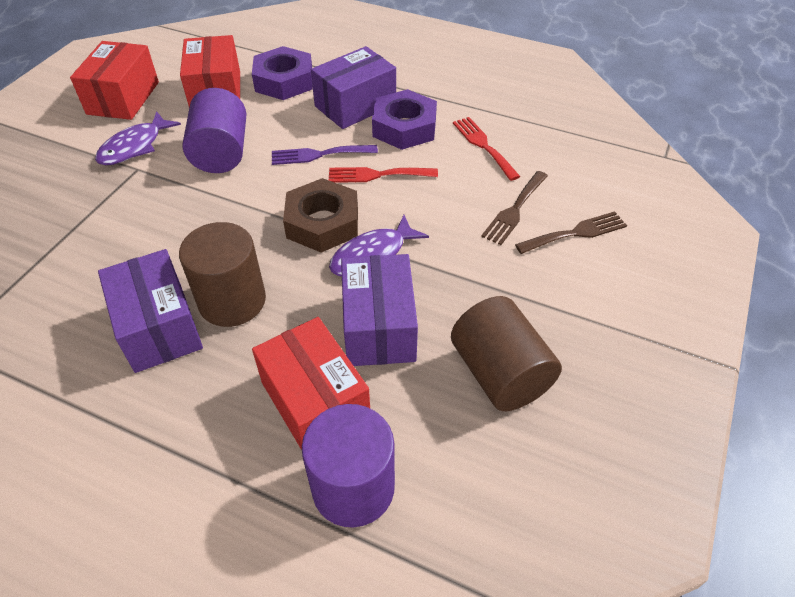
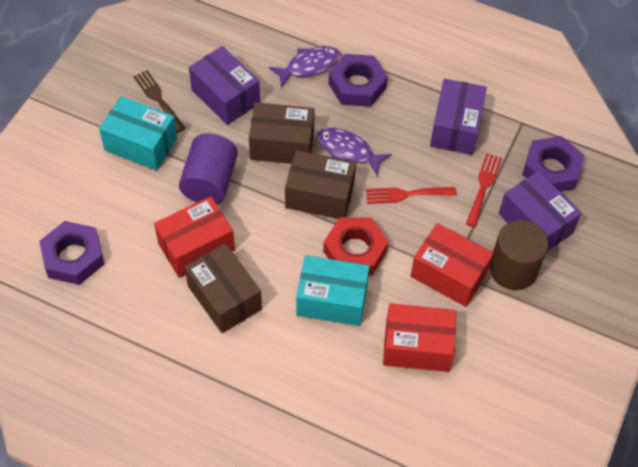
brown box: none = 0 -> [185,243,262,333] [249,102,315,164] [285,150,356,219] = 3
brown cylinder: [179,222,266,327] [451,296,562,411] = 2 -> [489,220,549,290] = 1
brown fork: [481,171,548,245] [515,211,627,254] = 2 -> [133,70,186,133] = 1
brown nut: [283,178,358,253] = 1 -> none = 0
purple cylinder: [183,88,246,173] [302,404,395,527] = 2 -> [179,133,238,204] = 1
purple fork: [272,145,378,165] = 1 -> none = 0
purple nut: [252,46,313,100] [372,89,437,150] = 2 -> [39,221,105,285] [328,54,388,107] [522,136,584,192] = 3
red nut: none = 0 -> [323,217,389,275] = 1
turquoise box: none = 0 -> [99,96,177,171] [296,255,370,326] = 2

